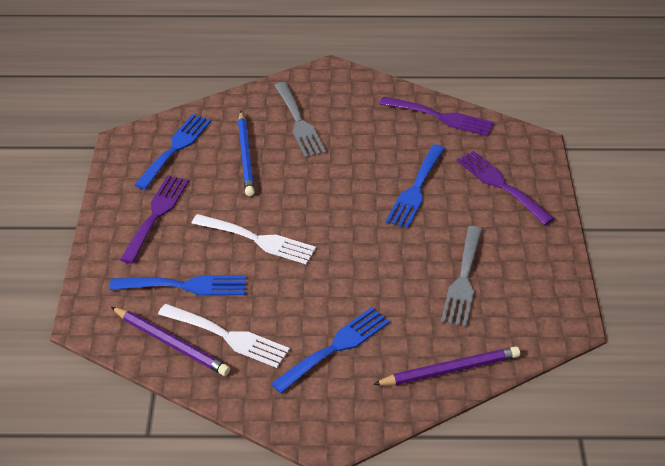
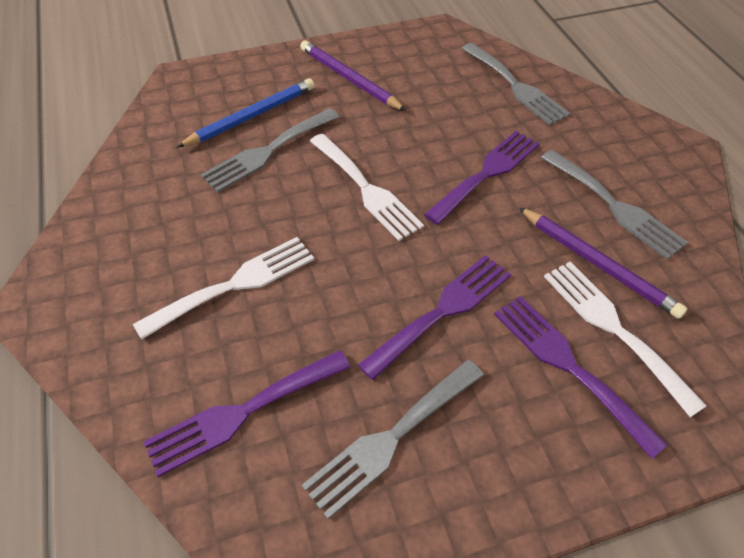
blue fork: [110,275,246,296] [135,114,211,190] [271,307,390,394] [386,144,445,228] = 4 -> none = 0
grey fork: [274,82,326,158] [441,226,483,327] = 2 -> [201,108,339,192] [302,360,484,519] [462,43,570,125] [541,150,688,259] = 4
purple fork: [120,175,189,264] [380,96,494,136] [457,151,554,225] = 3 -> [143,350,351,477] [358,255,511,380] [424,131,540,225] [494,296,668,459] = 4
white fork: [158,304,290,368] [191,214,316,264] = 2 -> [133,237,314,340] [310,134,424,241] [544,261,707,417] = 3

